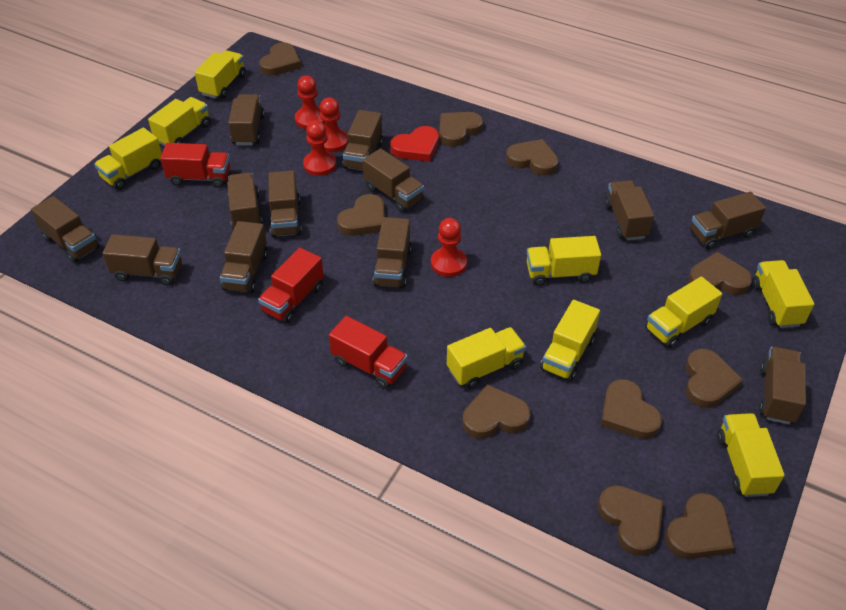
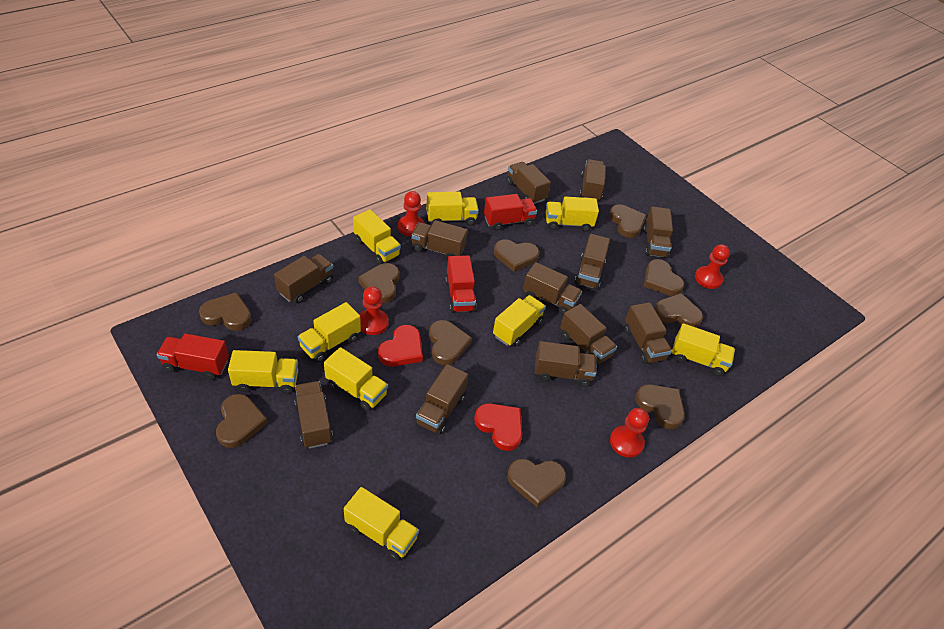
red heart: [390,126,439,162] = 1 -> [378,325,423,367] [474,403,523,451] = 2

